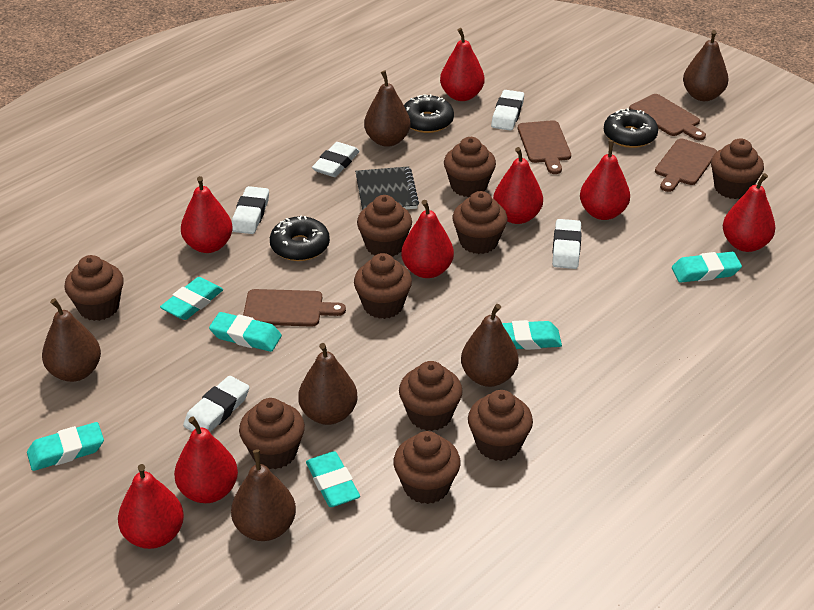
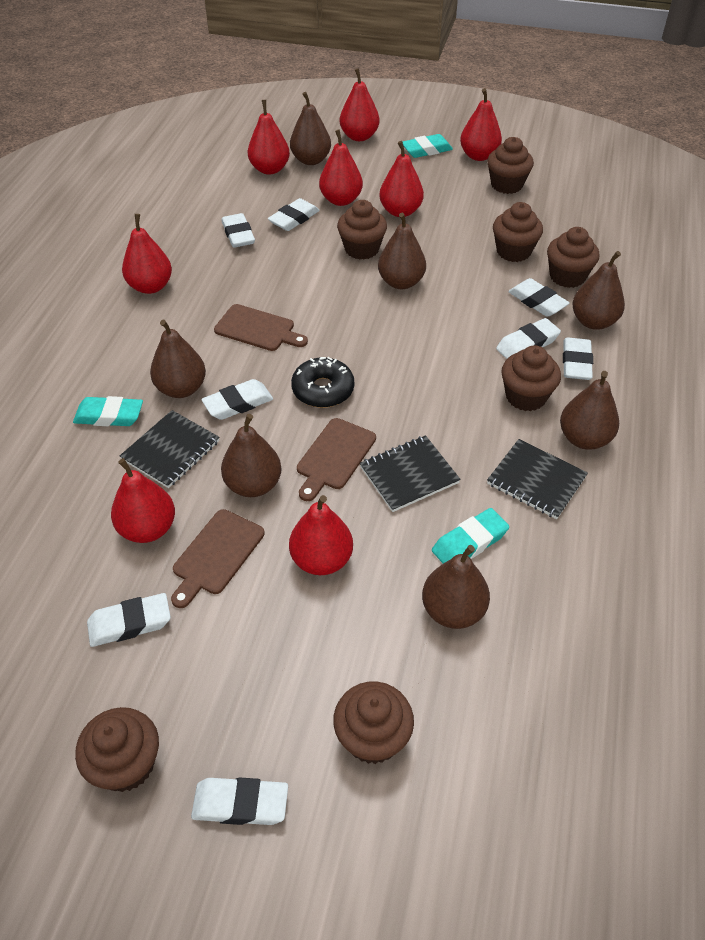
black donut: [270,216,330,261] [404,94,454,133] [604,108,658,148] = 3 -> [291,357,354,408] = 1
black notebook: [355,166,419,210] = 1 -> [120,410,219,488] [360,435,461,512] [487,439,588,519] = 3
brown cupcake: [64,255,124,321] [239,398,305,469] [354,253,412,319] [357,195,412,256] [393,431,461,504] [399,361,463,431] [444,137,496,197] [452,191,507,254] [468,390,533,461] [711,138,764,199] = 10 -> [75,707,159,792] [333,682,414,764] [337,200,387,260] [487,137,534,194] [493,202,543,262] [501,345,561,411] [547,227,599,288] = 7
brown cutting board: [243,289,346,327] [518,120,571,174] [629,94,706,140] [655,139,717,192] = 4 -> [171,509,265,608] [214,304,308,351] [297,418,376,501] = 3
brown pear: [42,298,101,382] [231,449,296,541] [298,343,358,425] [364,71,411,147] [461,304,518,387] [683,30,729,101] = 6 -> [150,320,206,398] [221,414,282,497] [290,92,331,165] [378,213,426,289] [422,545,490,629] [560,371,619,450] [572,251,625,330] = 7
turquoise eraser: [27,422,104,471] [160,277,223,320] [209,312,282,352] [306,451,360,507] [502,320,562,350] [672,252,742,283] = 6 -> [73,396,143,426] [402,134,453,158] [432,508,509,564] = 3
white eraser: [183,376,249,432] [232,186,269,234] [312,142,360,177] [491,90,524,131] [552,219,582,269] = 5 -> [87,593,171,647] [191,777,288,825] [201,379,273,420] [221,213,255,248] [268,198,320,231] [496,318,561,359] [508,278,570,317] [563,338,593,380] = 8

